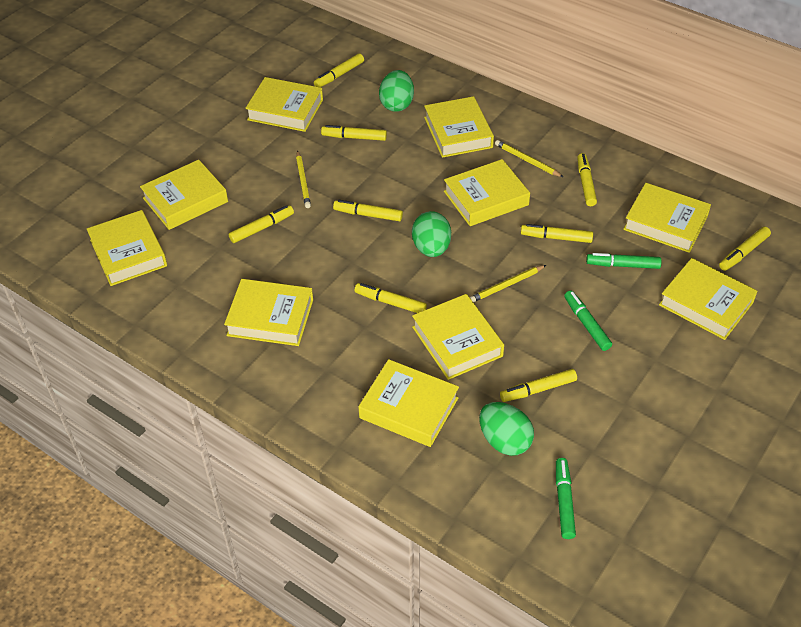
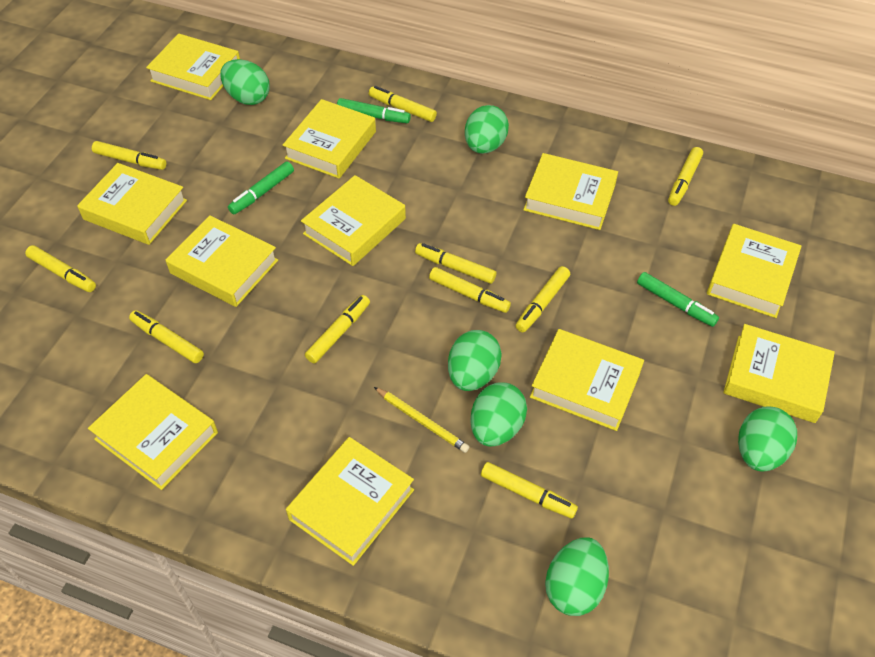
green egg: [379,70,414,112] [412,211,451,257] [479,402,534,456] = 3 -> [220,59,270,105] [448,330,502,391] [465,105,509,154] [470,382,527,447] [545,537,609,616] [738,406,797,472] = 6
yellow book: [87,210,167,286] [140,160,228,230] [224,279,313,346] [245,77,323,132] [358,359,459,447] [412,294,504,380] [424,96,494,158] [444,159,530,226] [623,183,711,253] [659,258,758,340] = 10 -> [77,163,187,245] [88,374,218,490] [146,33,240,100] [166,215,278,307] [283,99,376,178] [286,437,414,566] [301,175,406,266] [523,153,618,230] [530,329,644,431] [707,224,802,318] [723,324,835,423] = 11
yellow marker: [229,205,294,243] [314,53,364,87] [321,125,387,141] [333,200,403,221] [354,283,427,313] [500,369,577,402] [521,224,593,243] [577,153,597,206] [719,227,771,271] = 9 -> [25,245,96,292] [92,141,166,170] [129,310,204,363] [305,295,370,364] [369,86,437,122] [415,243,496,284] [429,267,511,313] [481,462,578,518] [516,266,570,332] [668,147,703,206] = 10
yellow pencil: [296,150,311,208] [470,265,546,303] [495,140,563,177] = 3 -> [374,387,469,453] = 1

